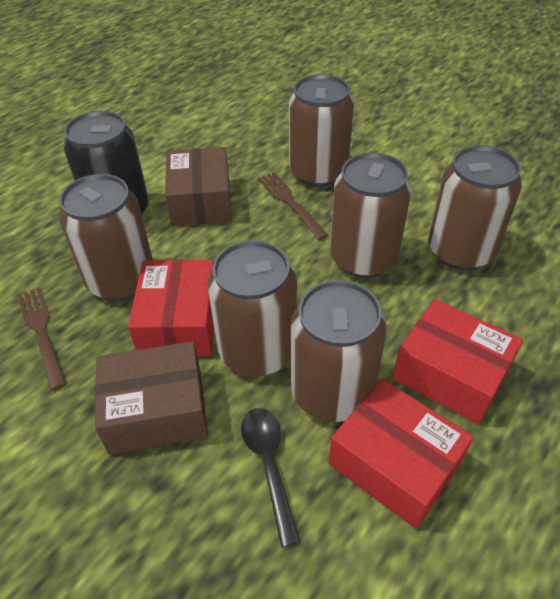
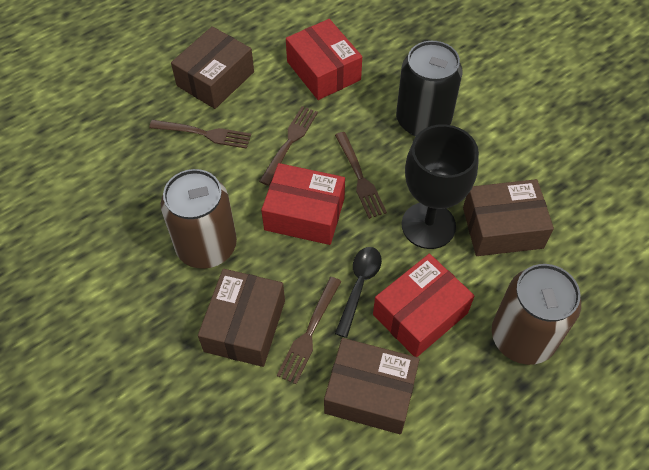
black goblet: none = 0 -> [402,124,479,249] = 1
brown box: [95,341,208,455] [165,147,232,226] = 2 -> [171,26,254,109] [198,269,285,367] [324,338,420,434] [463,179,554,256] = 4
brown can: [58,174,153,301] [207,240,297,376] [289,74,354,187] [291,280,387,422] [330,153,412,278] [429,145,522,270] = 6 -> [161,169,237,269] [492,264,581,365] = 2
brown fork: [17,287,67,390] [258,172,329,240] = 2 -> [149,120,251,149] [259,106,318,186] [277,277,342,384] [335,132,387,219] = 4

